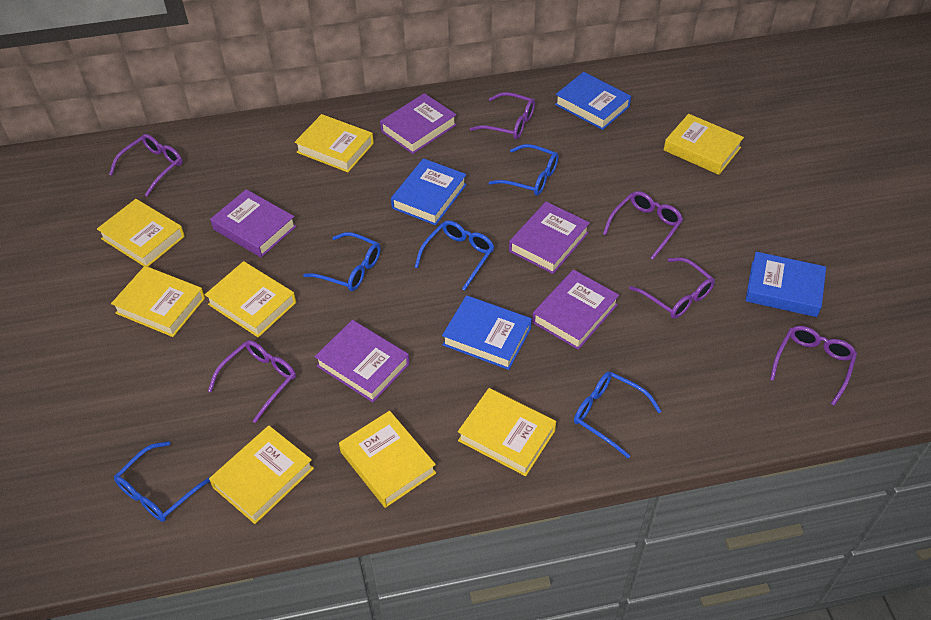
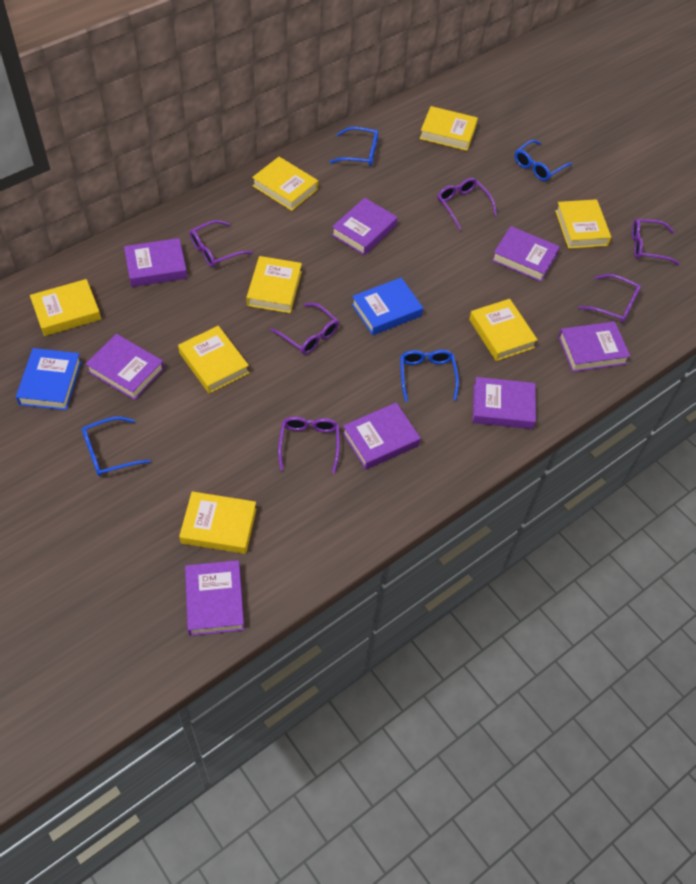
blue book: [391,158,467,225] [442,295,532,370] [555,72,631,130] [745,252,826,317] = 4 -> [16,348,82,410] [352,278,423,335] = 2
blue glasses: [114,441,210,522] [303,232,381,291] [415,221,494,291] [489,144,559,196] [574,372,662,458] = 5 -> [82,417,151,476] [330,127,378,166] [400,350,459,402] [515,140,572,181] = 4
purple book: [210,189,296,257] [315,320,410,402] [380,93,457,154] [509,202,590,274] [532,269,619,350] = 5 -> [86,334,164,400] [124,238,187,287] [185,560,244,636] [332,198,398,255] [342,403,421,470] [473,377,536,429] [492,226,560,282] [558,321,630,372] = 8

